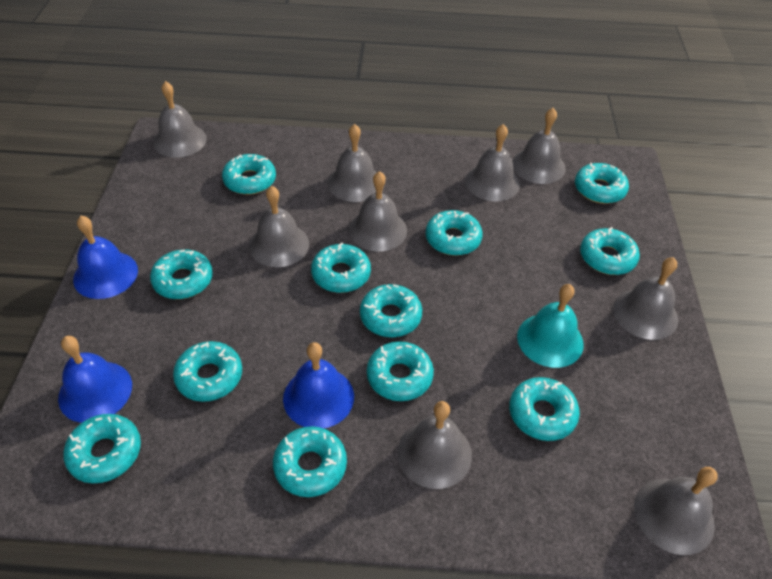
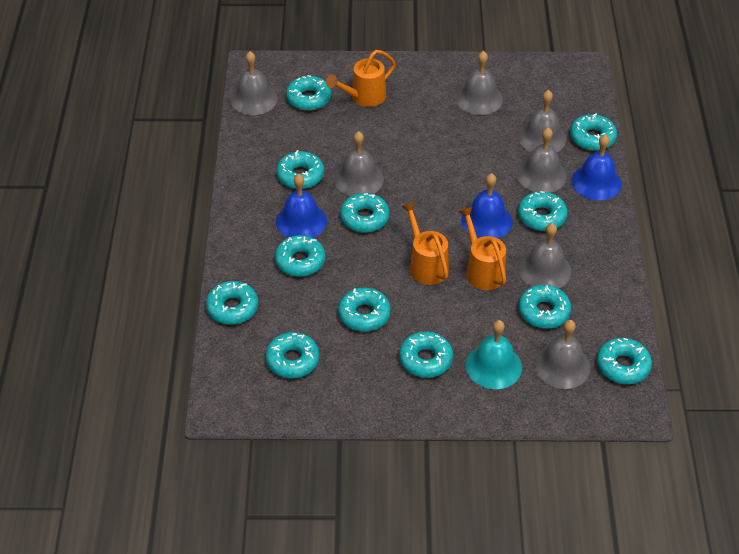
grey bell: [153,81,207,158] [249,186,309,267] [328,124,377,202] [349,171,407,252] [398,401,472,489] [465,124,520,201] [513,108,566,184] [613,257,678,340] [634,467,717,555] = 9 -> [231,51,278,115] [334,131,384,196] [456,51,503,115] [517,127,567,193] [518,90,566,152] [519,223,572,289] [534,320,591,389] = 7
orange watering can: none = 0 -> [326,50,396,107] [401,202,449,285] [458,207,506,290] = 3

